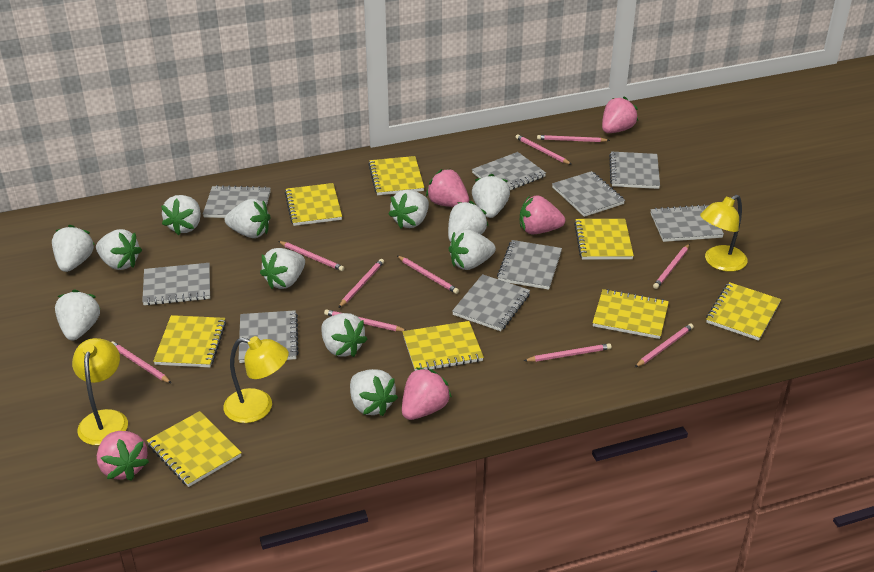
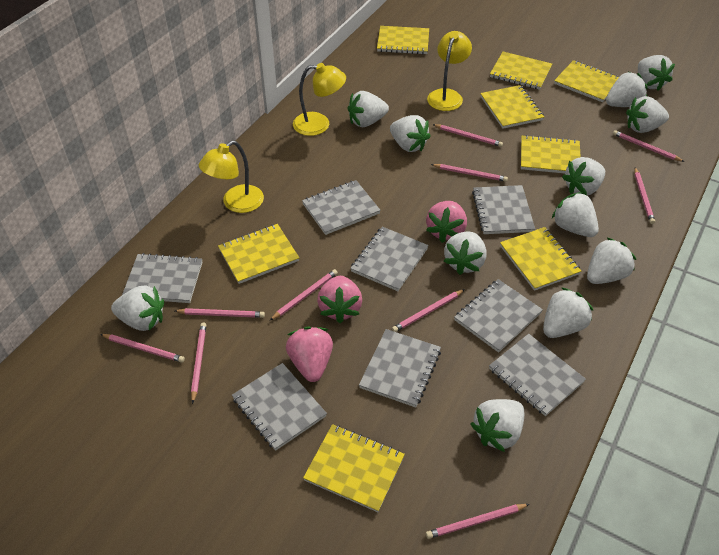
grey notebook: [142,263,210,305] [203,185,271,218] [239,310,299,363] [452,274,530,331] [472,152,546,190] [497,240,562,290] [552,171,625,217] [609,151,660,189] [650,204,724,242] = 9 -> [122,253,202,303] [232,363,327,451] [302,180,381,235] [350,227,429,291] [359,329,441,408] [454,279,543,353] [472,185,535,234] [489,334,586,416] = 8
pink strawberry: [97,431,149,481] [402,368,452,420] [426,169,469,207] [520,195,565,234] [602,96,638,133] = 5 -> [286,327,333,382] [317,276,362,323] [426,201,467,243] = 3

